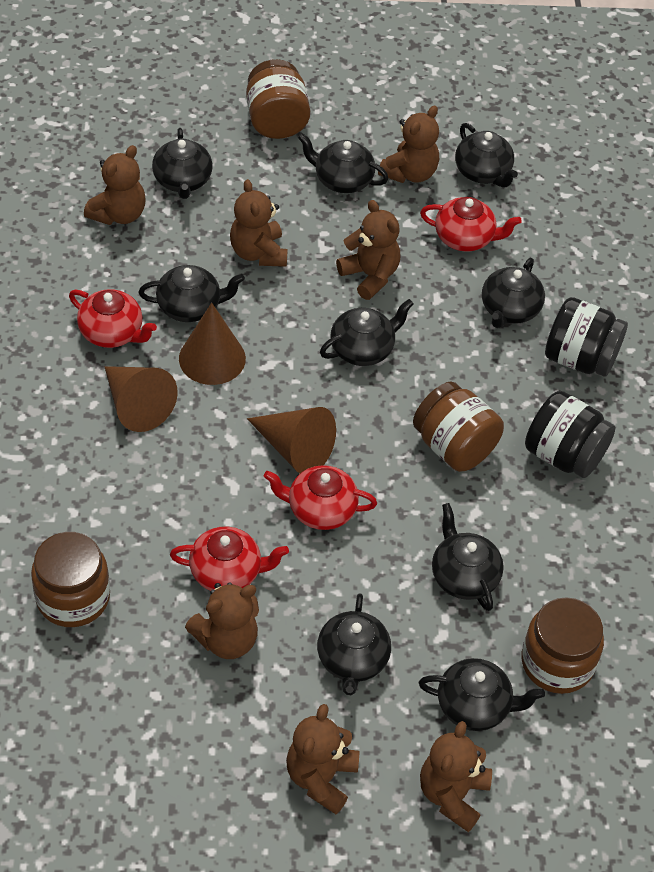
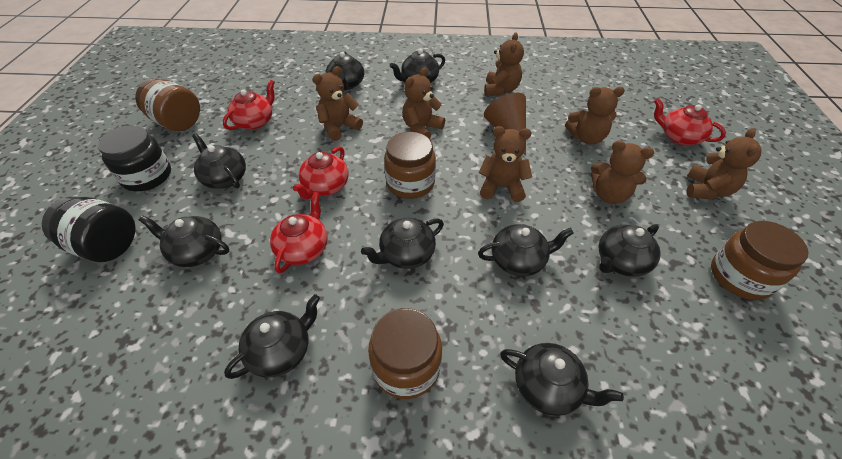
brown cone: [104,366,178,432] [179,303,246,385] [247,407,336,473] = 3 -> [484,93,526,156] = 1

